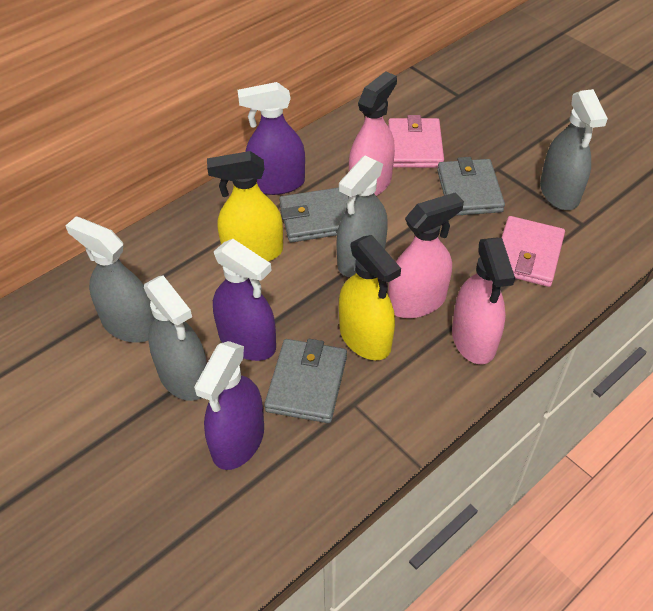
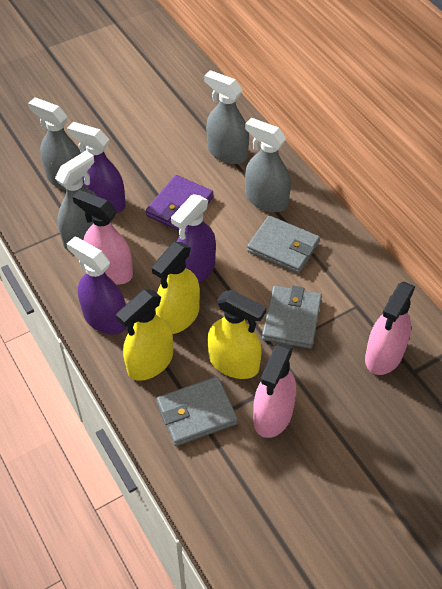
pink wallet: [388,115,444,168] [501,216,565,287] = 2 -> none = 0
purple wallet: none = 0 -> [146,175,213,231] = 1
yellow spray bottle: [207,151,283,262] [339,235,401,360] = 2 -> [116,290,173,381] [152,242,200,334] [208,290,266,379] = 3

